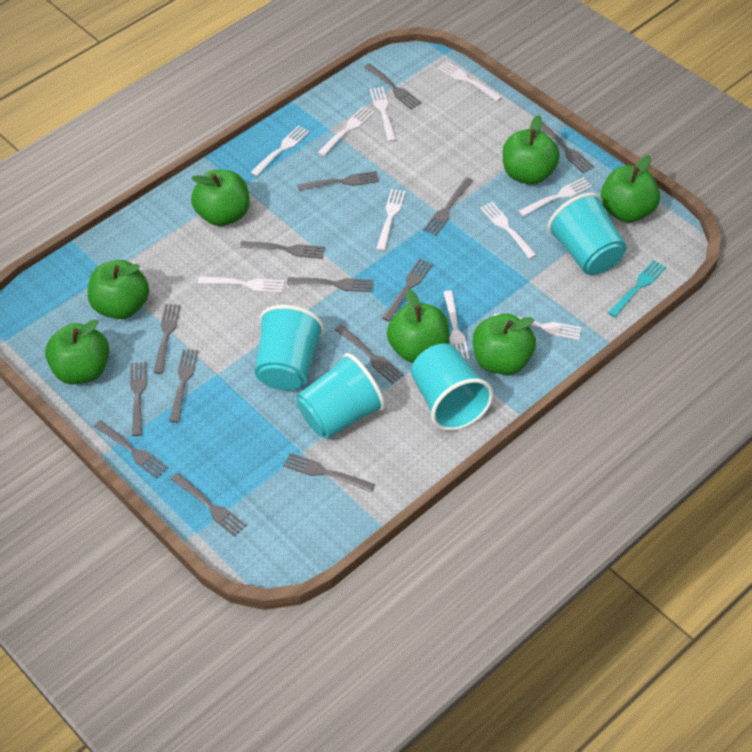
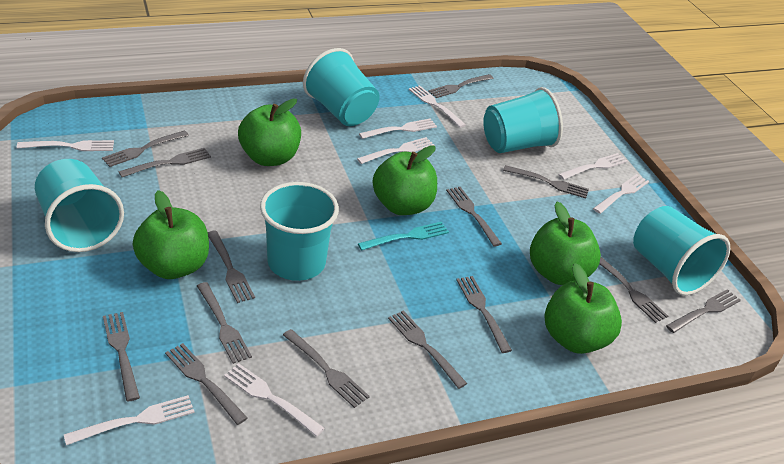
green apple: [45,319,109,384] [88,260,149,319] [191,170,250,226] [387,289,449,363] [473,314,536,375] [503,115,560,185] [601,155,660,223] = 7 -> [133,190,209,279] [238,98,301,166] [373,145,437,215] [530,202,601,285] [545,263,622,354] = 5
turquoise cup: [255,305,324,391] [297,353,385,439] [411,344,493,431] [547,193,627,275] = 4 -> [35,159,124,252] [260,182,339,281] [303,48,379,126] [483,87,563,153] [633,206,730,296] = 5
white fork: [198,276,285,293] [250,126,309,176] [317,107,374,156] [370,87,396,142] [376,189,405,251] [437,61,502,102] [443,291,469,360] [480,202,536,259] [494,313,582,340] [519,177,592,217] = 10 -> [17,140,114,151] [64,395,195,445] [224,363,325,437] [357,137,435,164] [359,118,437,139] [409,85,466,128] [558,153,627,180] [593,174,649,214] = 8

